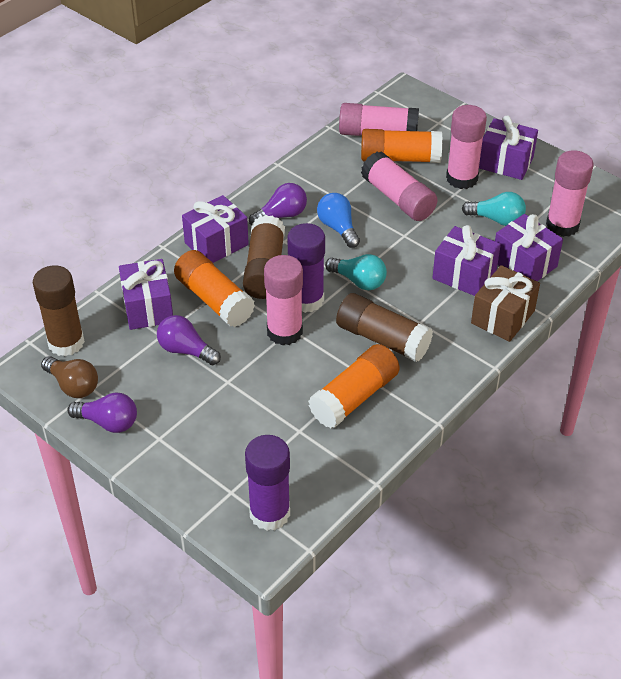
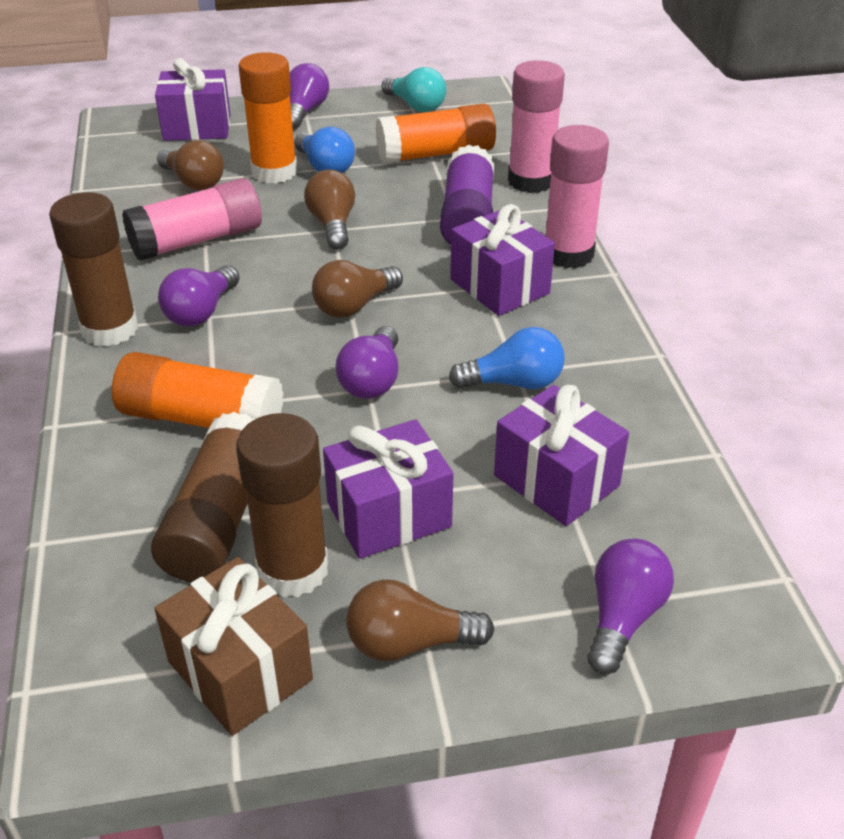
blue light bulb: [317,193,360,248] = 1 -> [294,127,355,173] [449,327,565,389] = 2
brown light bulb: [41,356,98,398] = 1 -> [157,140,224,190] [304,169,355,250] [312,260,403,318] [346,579,494,662] = 4
pink glue stick: [264,255,303,345] [339,103,419,136] [361,151,438,221] [446,105,487,189] [546,150,593,237] = 5 -> [122,178,262,261] [508,60,565,193] [546,125,609,268] = 3
purple gift: [119,259,173,330] [182,195,249,263] [432,225,501,296] [479,115,538,180] [495,214,563,281] = 5 -> [155,58,230,141] [323,419,454,559] [450,204,555,316] [494,385,629,526] = 4
purple glue stick: [245,435,290,531] [287,223,325,313] = 2 -> [440,144,495,245] = 1
purple light bulb: [67,393,137,433] [157,315,221,365] [249,183,307,225] = 3 -> [158,265,239,326] [290,63,329,129] [336,326,398,399] [587,539,674,675] = 4
turquoise light bulb: [325,254,387,290] [462,192,526,226] = 2 -> [381,67,446,112] = 1

